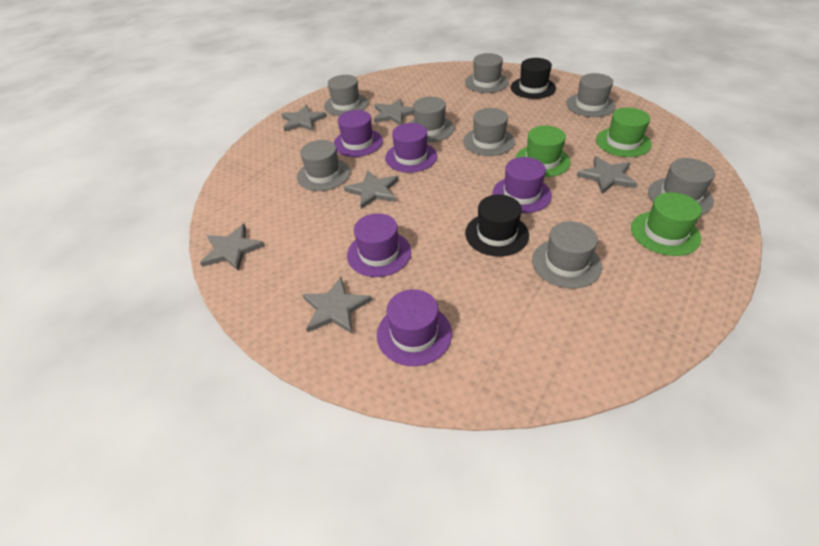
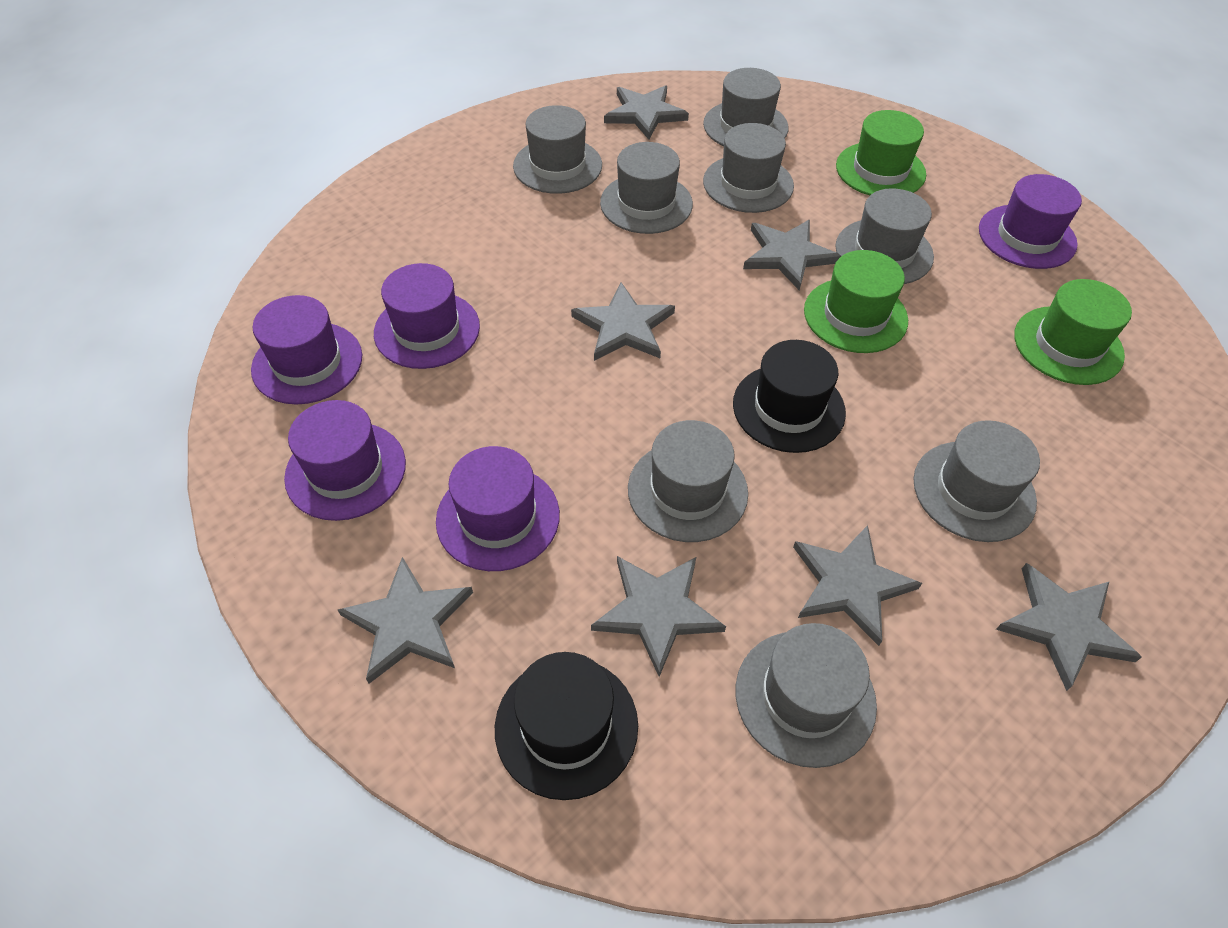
grey star: [200,224,265,271] [281,105,327,132] [302,277,372,333] [344,170,399,209] [374,98,414,125] [577,156,637,194] = 6 -> [338,557,473,684] [571,282,675,361] [591,556,726,677] [604,85,689,140] [743,220,841,290] [793,525,922,646] [996,563,1142,691] = 7

